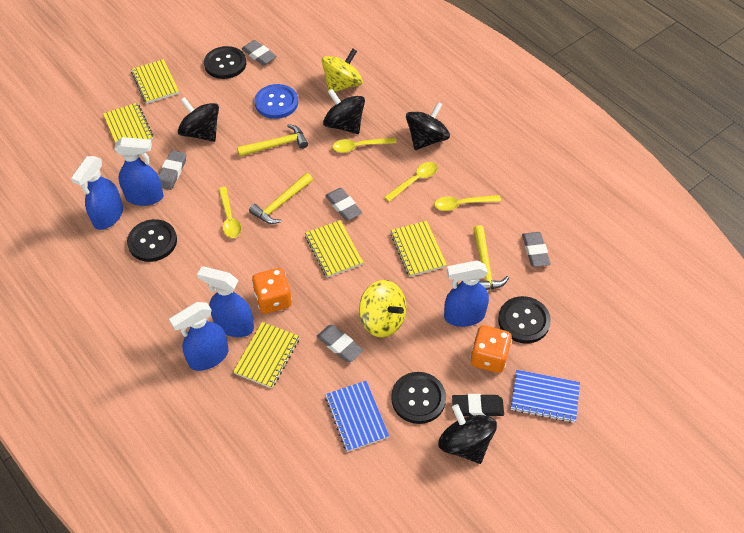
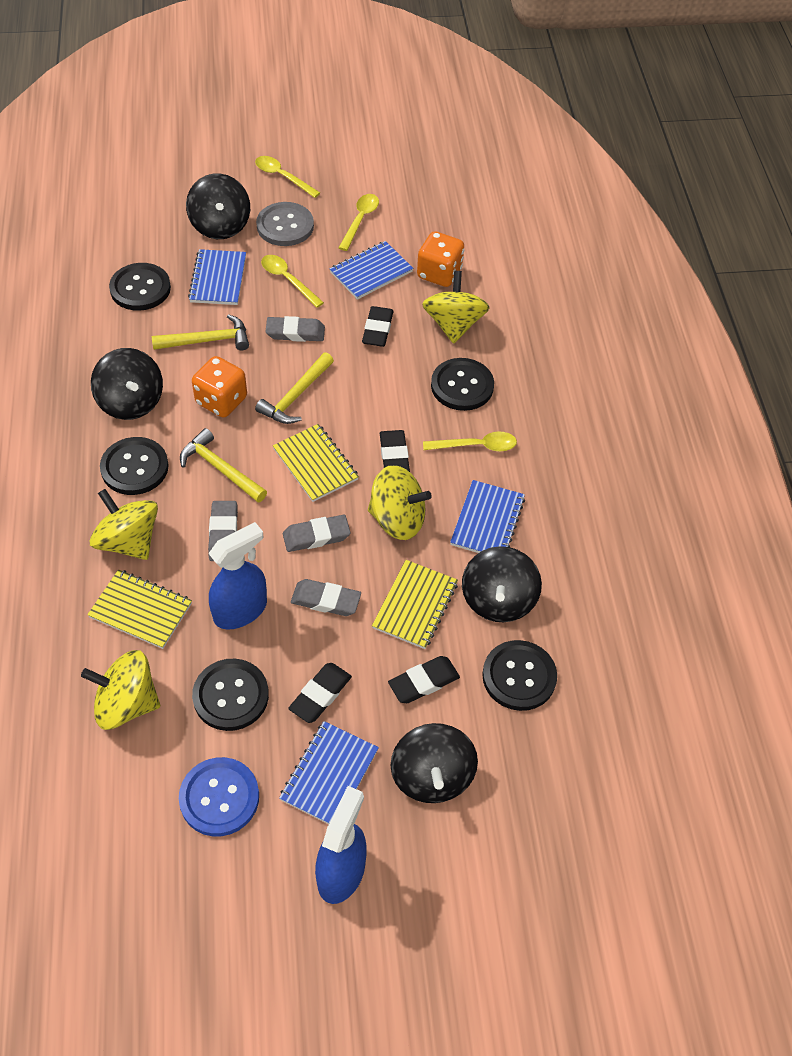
black button: [127,219,177,262] [204,46,246,79] [391,372,446,424] [498,296,551,343] = 4 -> [100,437,169,495] [109,263,171,311] [192,659,269,731] [431,358,494,411] [482,640,557,711] = 5
black eraser: [452,394,504,416] = 1 -> [288,663,352,723] [362,306,393,347] [380,430,410,472] [388,656,460,703] = 4
blue notebook: [325,381,389,452] [511,370,580,423] = 2 -> [188,249,246,305] [279,721,379,824] [330,241,413,300] [450,480,525,553] = 4
blue spray bottle: [71,156,123,230] [114,137,163,206] [169,302,228,371] [197,267,254,337] [444,260,489,327] = 5 -> [208,522,267,630] [315,786,367,904] = 2
grey button: none = 0 -> [256,202,314,246] = 1
grey eraser: [158,151,186,190] [242,40,277,66] [317,325,363,362] [325,188,362,221] [522,232,551,267] = 5 -> [208,501,238,561] [266,316,325,342] [283,515,351,552] [291,579,361,616] = 4
yellow notebook: [103,103,153,143] [131,59,179,104] [233,322,300,388] [305,220,364,278] [390,221,447,277] = 5 -> [87,569,192,649] [273,424,359,502] [372,560,458,649] = 3
yellow spinning top: [322,49,363,92] [359,280,407,337] = 2 -> [81,650,160,730] [90,489,158,560] [368,465,432,540] [422,271,490,344] = 4

